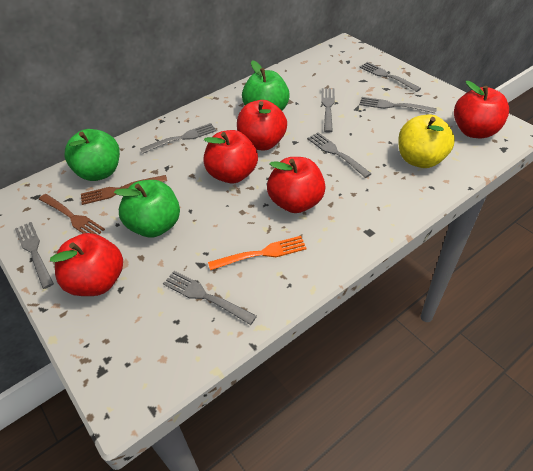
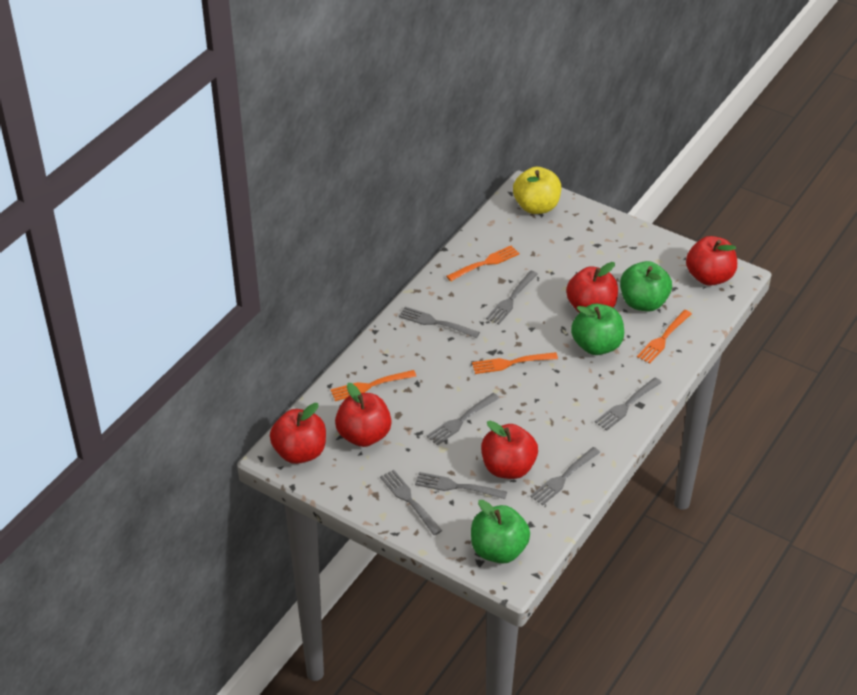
brown fork: [39,194,105,234] [81,175,167,205] = 2 -> none = 0
orange fork: [208,236,307,270] = 1 -> [330,370,417,401] [446,245,520,281] [472,352,558,374] [637,310,692,364] = 4

